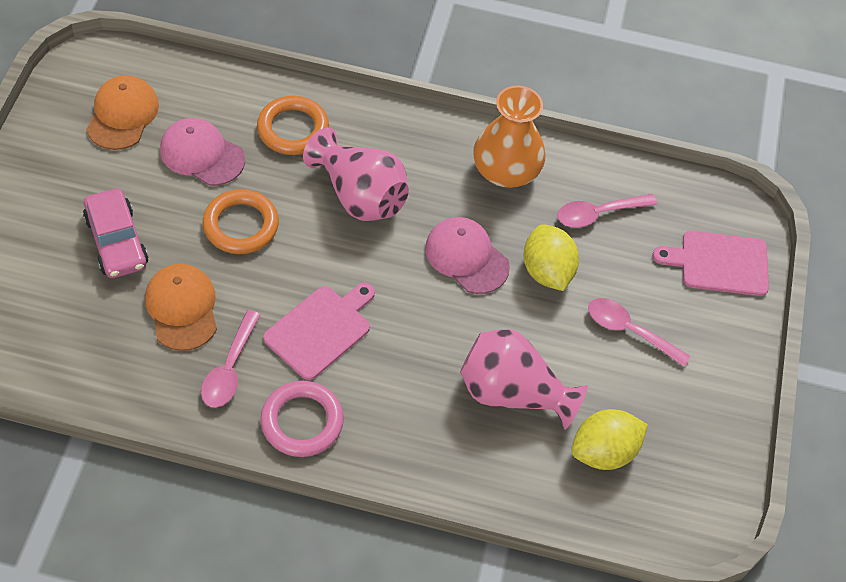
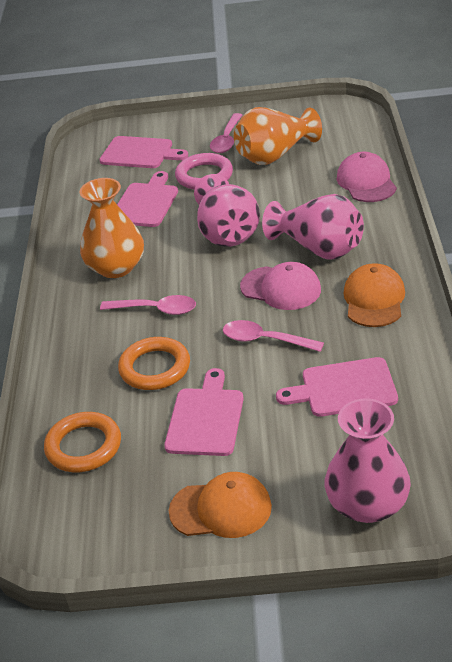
orange vase: [473,85,545,188] = 1 -> [80,178,144,278] [234,107,322,165] = 2
pink car: [83,189,149,278] = 1 -> none = 0
pink cutting board: [263,283,375,380] [652,230,769,296] = 2 -> [99,136,188,168] [117,171,178,227] [164,368,244,456] [276,357,398,417] = 4
pink vase: [303,128,409,221] [460,329,588,430] = 2 -> [194,174,260,247] [262,194,364,260] [325,398,411,523] = 3
yellow lemon: [524,224,579,291] [571,409,648,470] = 2 -> none = 0

